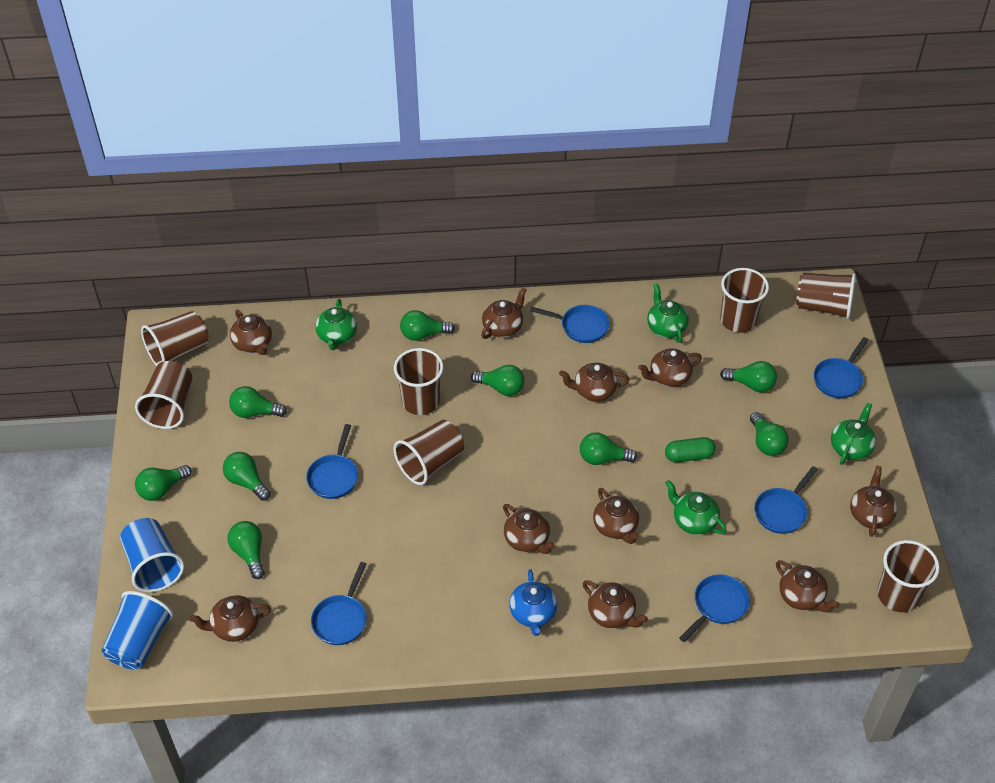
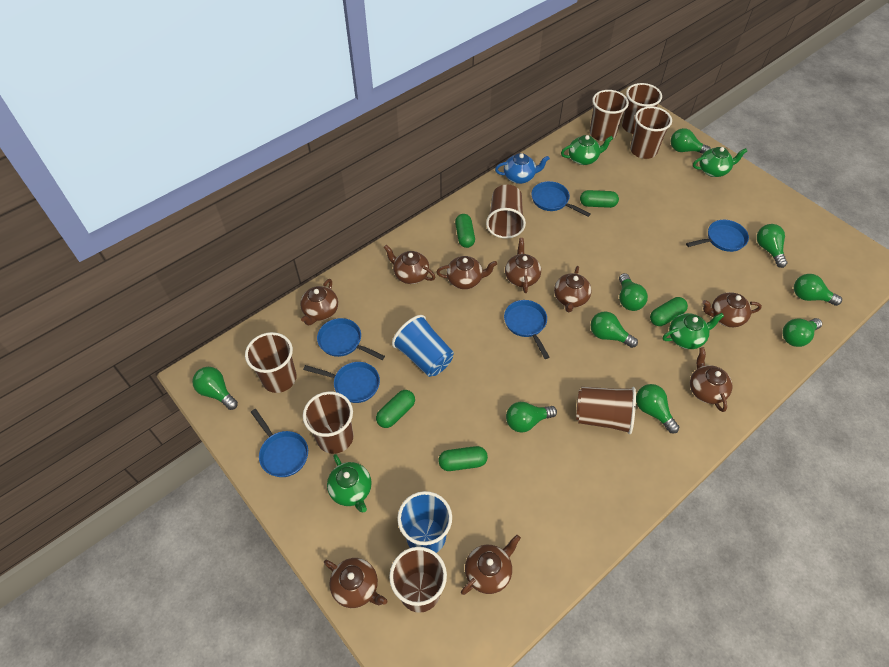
brown cup: [135,361,193,429] [141,311,209,366] [394,348,443,415] [394,420,464,485] [720,268,769,333] [796,272,856,319] [877,540,940,612] = 7 -> [245,332,297,393] [303,392,354,454] [389,547,447,613] [486,184,526,239] [576,387,636,434] [590,90,629,141] [622,83,662,134] [630,106,672,159] = 8
brown teapot: [189,595,271,642] [230,310,272,355] [481,287,527,339] [503,504,556,554] [559,363,629,402] [583,580,648,629] [593,488,639,544] [638,349,702,387] [776,560,840,612] [850,466,897,537] = 10 -> [300,279,338,326] [324,558,387,608] [383,245,435,284] [436,256,497,289] [461,535,521,595] [505,238,541,293] [554,266,592,313] [690,347,733,412] [702,292,762,327] = 9
green capsule: [665,437,716,462] = 1 -> [376,390,415,428] [438,446,488,471] [455,214,475,248] [580,190,619,208] [650,297,688,326] = 5

